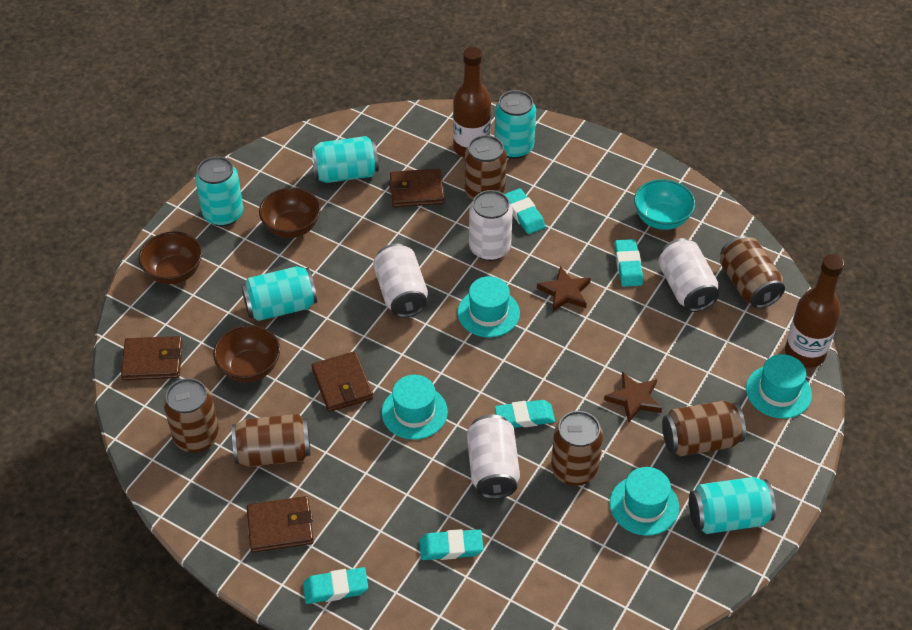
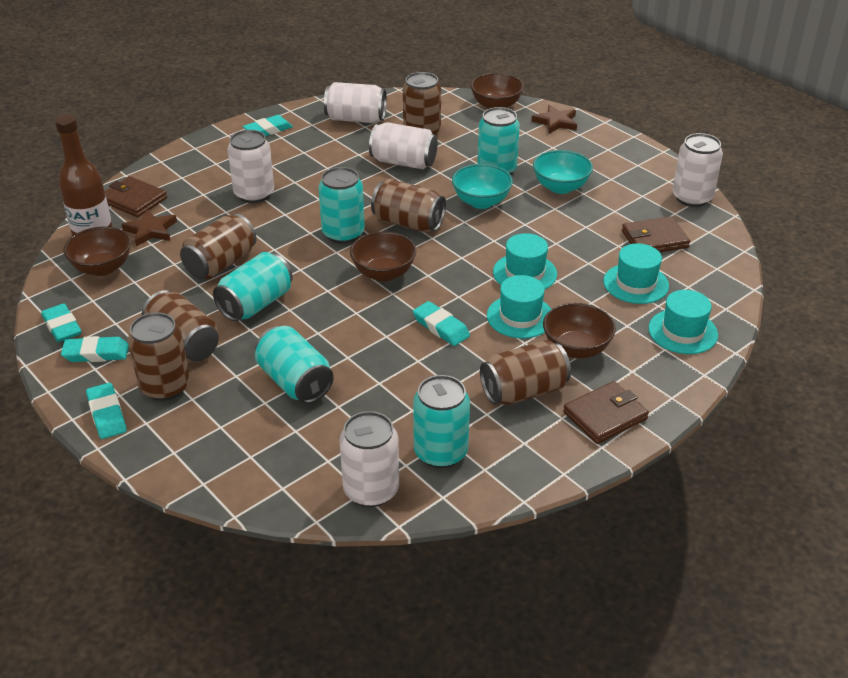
brown bottle: [453,47,491,158] [785,254,844,368] = 2 -> [55,114,113,236] = 1
brown bowl: [139,232,202,284] [213,325,280,382] [259,187,321,238] = 3 -> [63,226,131,276] [350,231,416,282] [470,73,524,109] [543,303,616,358] = 4
brown wallet: [121,336,183,380] [247,496,314,553] [311,351,373,412] [389,169,445,207] = 4 -> [105,176,167,217] [563,381,649,444] [622,216,690,252] = 3
turquoise bowl: [634,179,695,230] = 1 -> [452,164,513,209] [533,150,593,194] = 2
white can: [373,243,428,318] [467,414,520,499] [469,190,513,261] [658,238,719,312] = 4 -> [228,130,274,203] [324,82,387,123] [339,411,399,507] [369,122,438,169] [673,133,723,207] = 5

